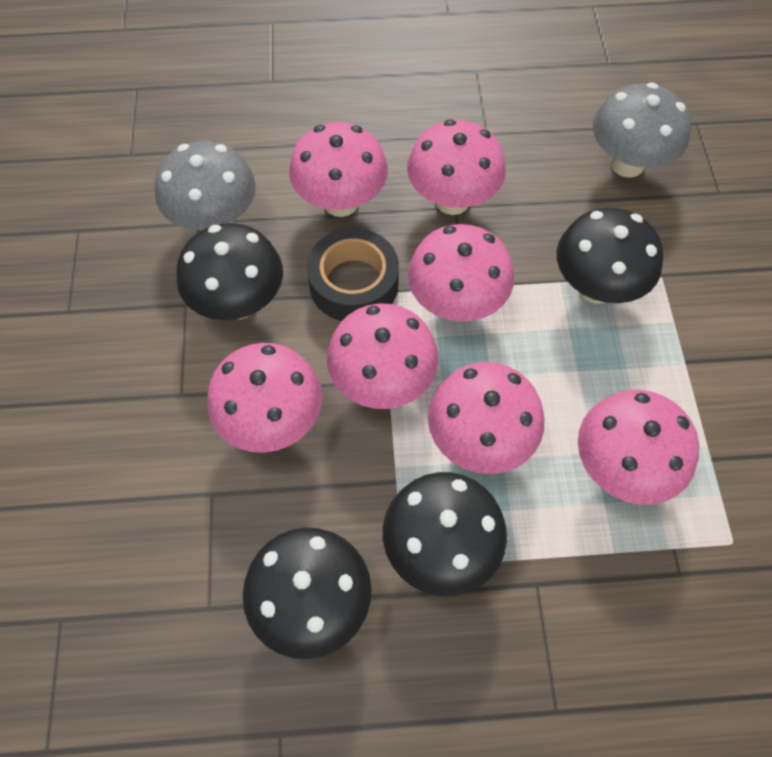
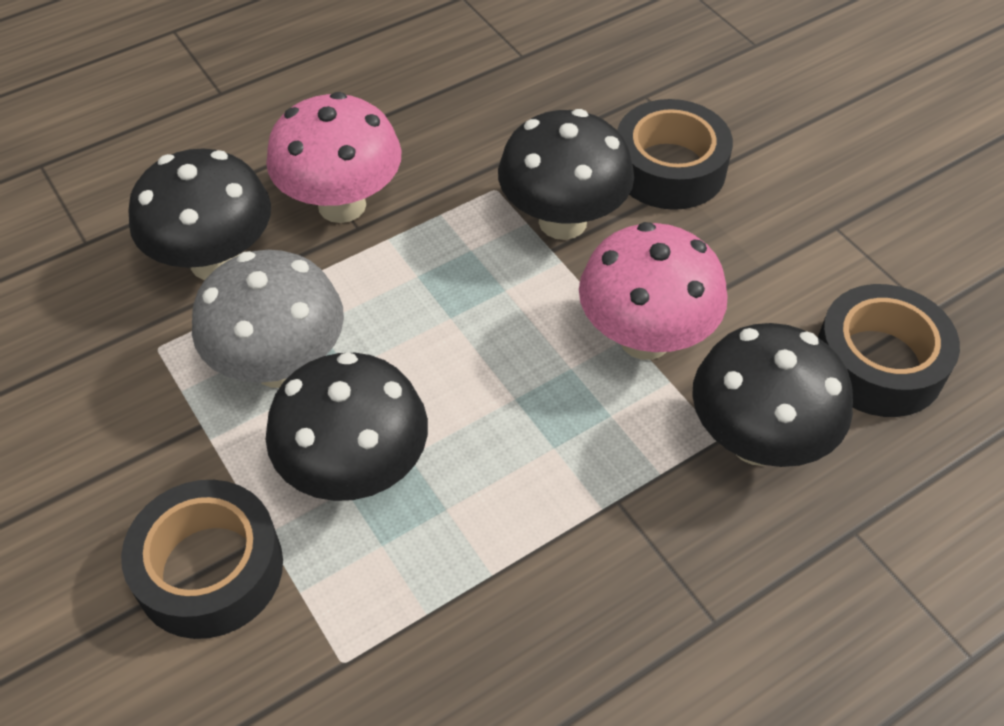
black tape: [307,228,399,321] = 1 -> [121,480,283,639] [617,99,733,210] [818,284,960,417] = 3
grey mushroom: [155,141,256,230] [593,82,691,177] = 2 -> [192,250,344,388] = 1
pink mushroom: [207,343,322,453] [289,122,388,217] [327,304,439,409] [407,119,506,215] [408,224,514,321] [428,362,544,474] [578,390,699,505] = 7 -> [266,92,401,223] [579,222,728,360] = 2

